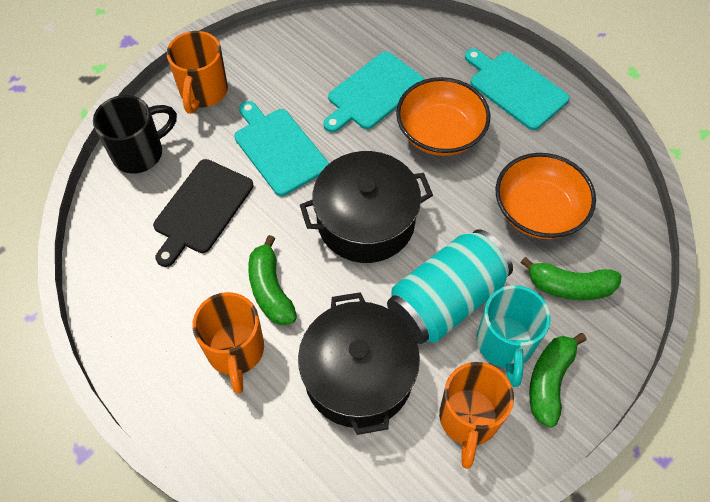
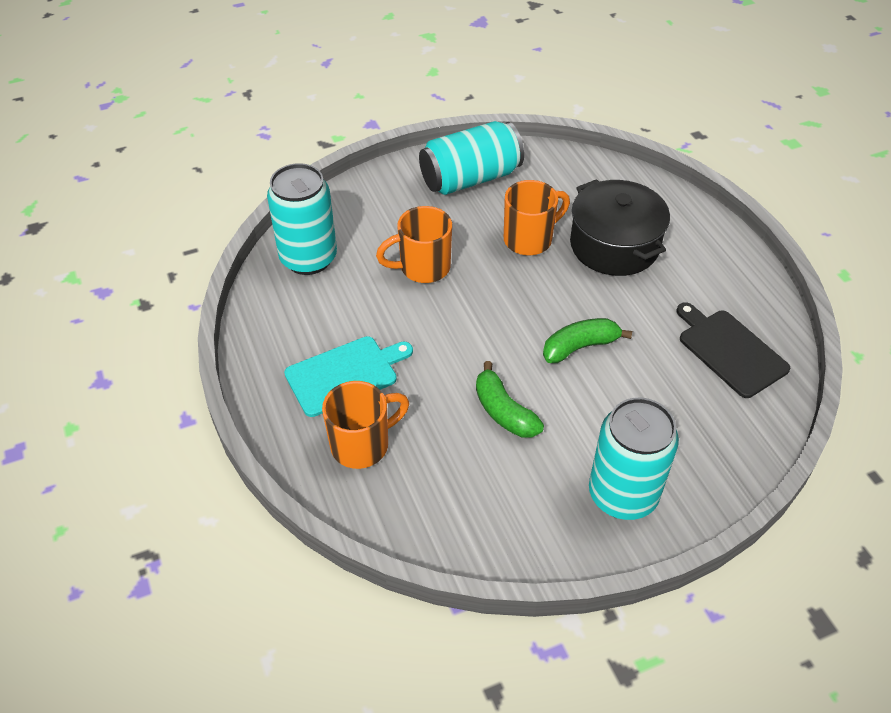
black mug: [93,95,177,174] = 1 -> none = 0
black pot: [298,292,420,435] [300,151,433,263] = 2 -> [570,179,670,276] = 1
green banana: [248,235,297,325] [520,257,622,300] [529,333,587,428] = 3 -> [476,361,544,438] [543,318,632,363] = 2
orange bowl: [396,77,490,156] [496,153,596,239] = 2 -> none = 0
turquoise can: [387,229,513,344] = 1 -> [267,163,337,275] [419,121,524,195] [589,398,679,520] = 3
turquoise cutting board: [234,101,329,196] [323,51,425,132] [465,49,570,130] = 3 -> [284,336,413,417] = 1
turquoise mug: [477,285,551,387] = 1 -> none = 0

